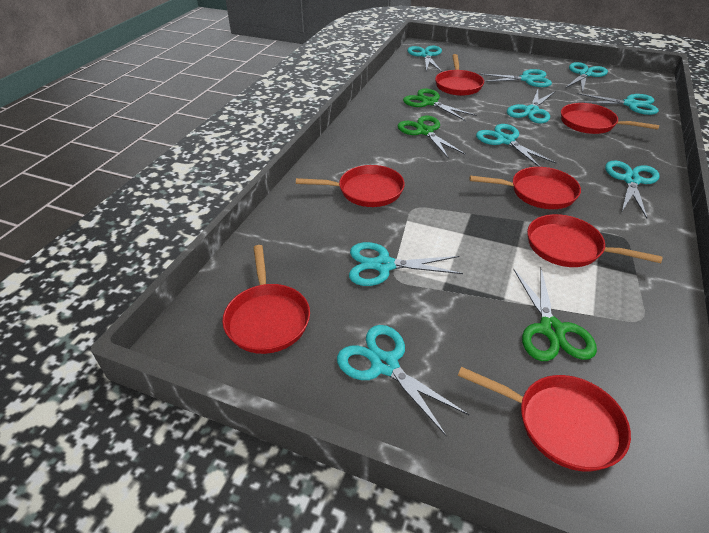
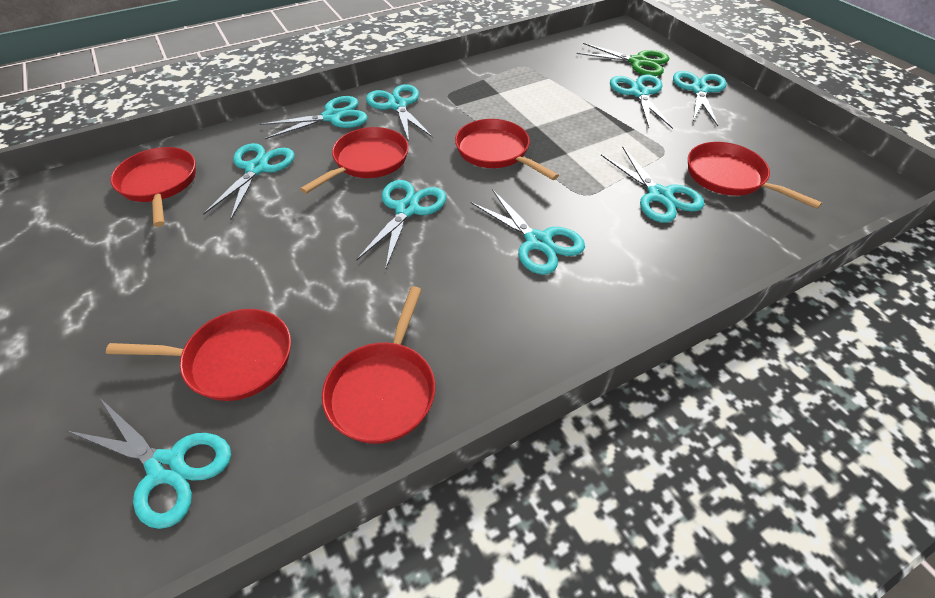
green scissors: [398,116,466,159] [403,89,477,121] [513,269,597,361] = 3 -> [577,43,670,76] = 1
red pan: [222,245,310,354] [296,165,405,207] [435,54,484,96] [458,367,631,472] [470,167,581,209] [527,214,662,267] [561,103,659,134] = 7 -> [106,309,291,401] [110,147,196,227] [300,127,409,194] [322,286,435,444] [455,119,559,180] [688,142,822,209] = 6

